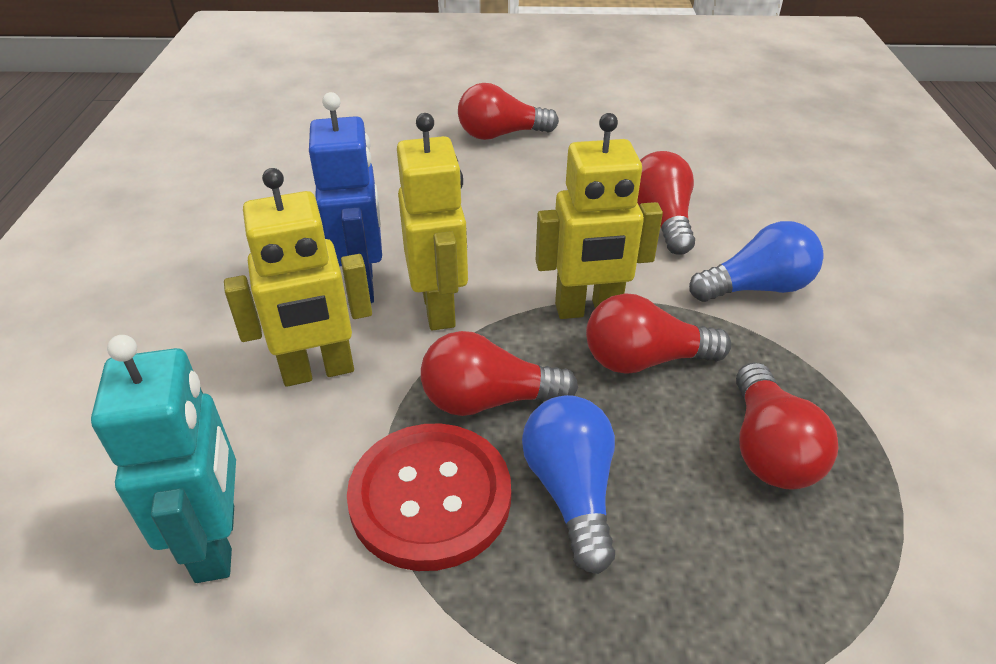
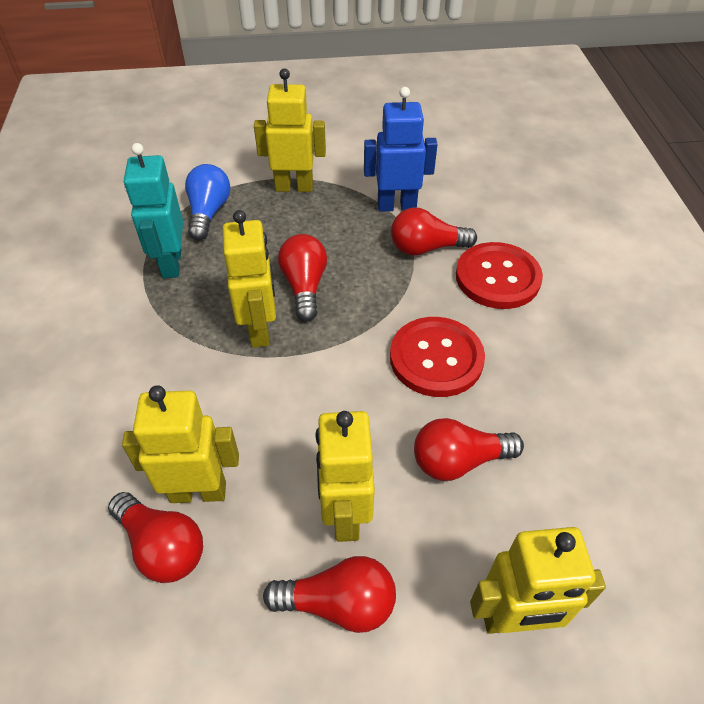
blue light bulb: [522,395,615,574] [689,221,824,302] = 2 -> [185,164,230,240] = 1
red button: [347,423,511,571] = 1 -> [390,317,485,397] [456,242,543,309] = 2
yellow robot: [224,168,372,387] [397,113,468,330] [536,113,663,319] = 3 -> [122,385,239,503] [223,210,276,348] [254,68,326,192] [315,411,375,542] [470,527,606,634] = 5

